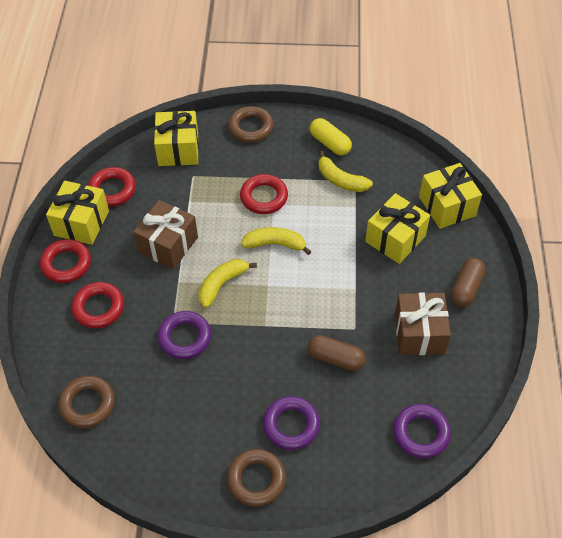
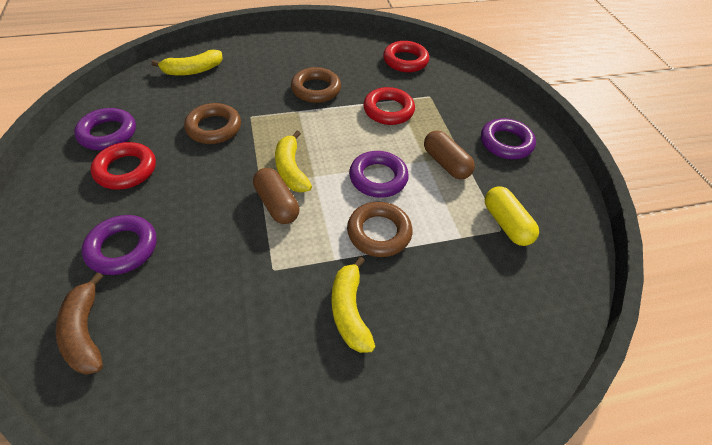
brown banana: none = 0 -> [56,272,103,375] = 1
brown gift: [133,200,198,269] [395,292,451,355] = 2 -> none = 0
purple ring: [158,311,211,359] [263,396,320,450] [393,404,451,458] = 3 -> [74,108,136,150] [82,215,157,275] [349,151,409,198] [481,118,536,159] = 4
red ring: [40,239,91,283] [71,282,124,329] [88,167,136,207] [240,174,288,214] = 4 -> [90,142,156,190] [363,87,415,125] [383,41,429,72] = 3
yellow gift: [46,181,109,245] [154,111,199,166] [365,193,430,264] [419,163,482,229] = 4 -> none = 0

